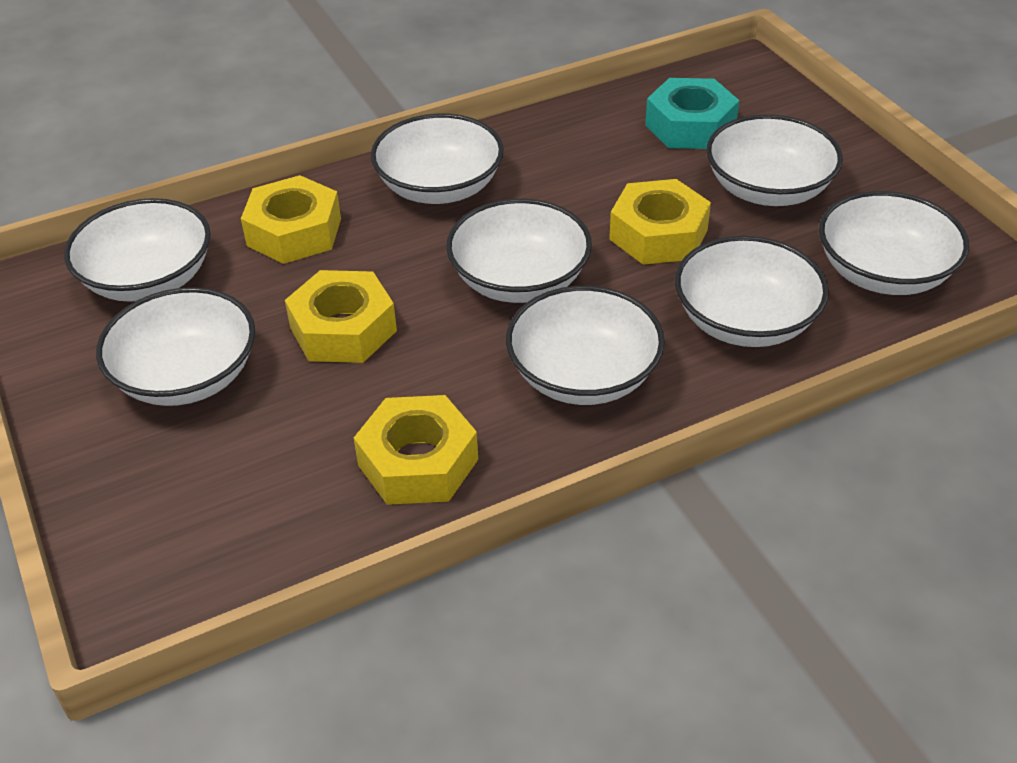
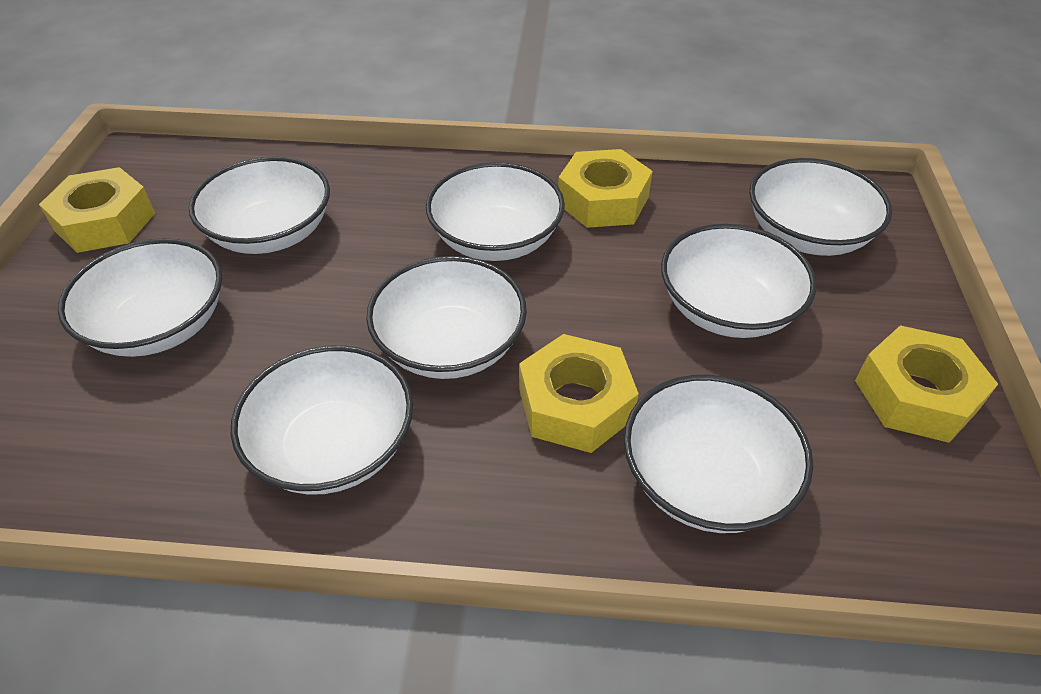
turquoise nut: [645,78,739,149] = 1 -> none = 0

